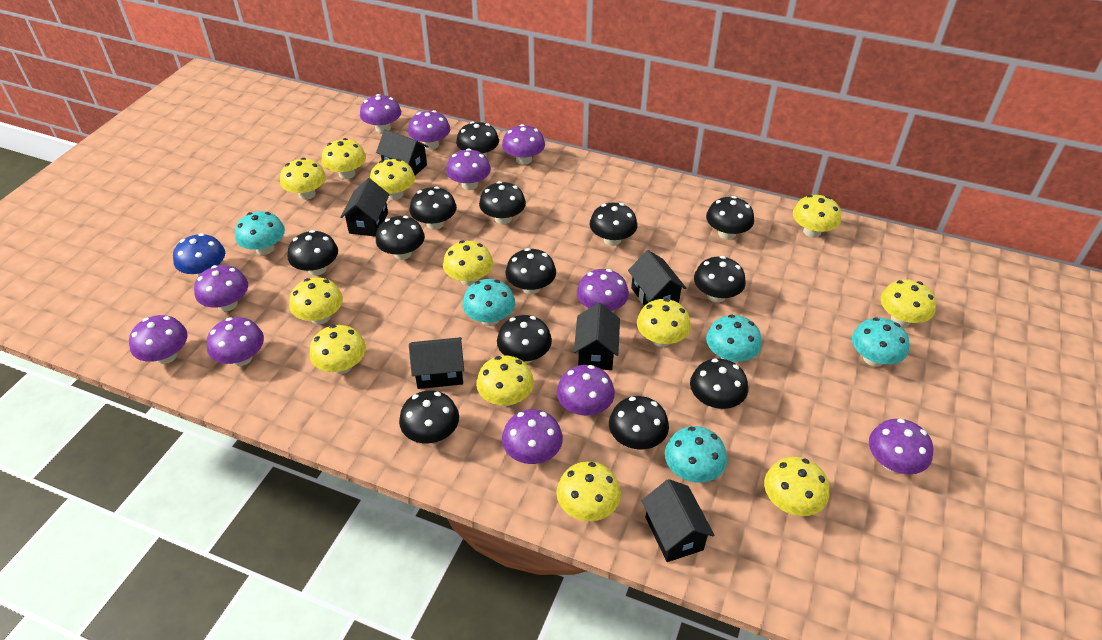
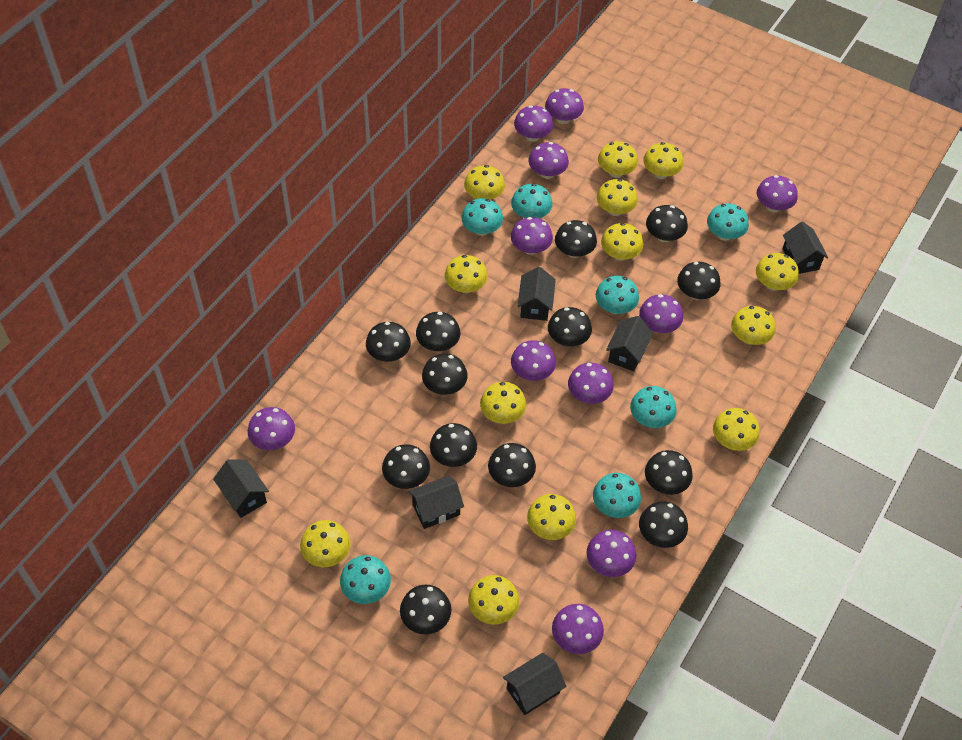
blue mushroom: [173,233,225,277] = 1 -> none = 0
turquoise mushroom: [235,211,285,255] [463,279,515,326] [665,426,727,483] [706,315,762,363] [852,317,910,367] = 5 -> [340,555,391,604] [461,198,503,236] [511,184,552,218] [593,473,641,518] [596,276,639,314] [630,386,677,428] [707,203,749,241] = 7
yellow mushroom: [280,158,326,200] [289,277,343,324] [309,325,366,374] [322,138,366,179] [370,159,415,200] [443,241,493,286] [476,356,534,406] [556,461,621,521] [637,298,691,347] [764,457,829,516] [793,195,841,237] [881,279,936,327] = 12 -> [300,520,350,567] [445,255,488,293] [464,165,505,200] [468,575,519,624] [480,382,526,424] [527,494,576,540] [597,179,638,216] [598,141,638,178] [601,223,643,261] [643,142,684,179] [713,408,760,451] [731,306,776,345] [756,253,799,291] = 13

